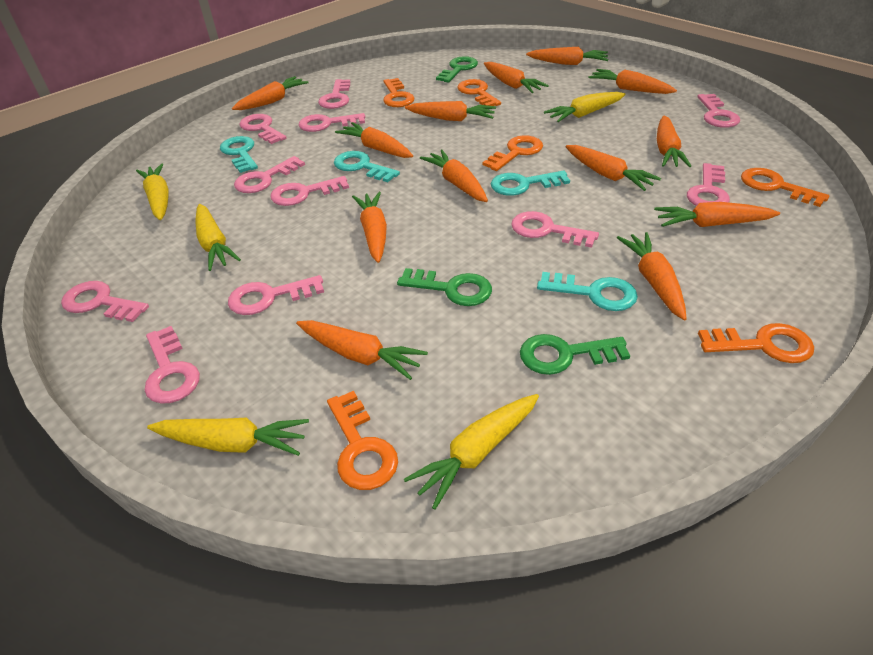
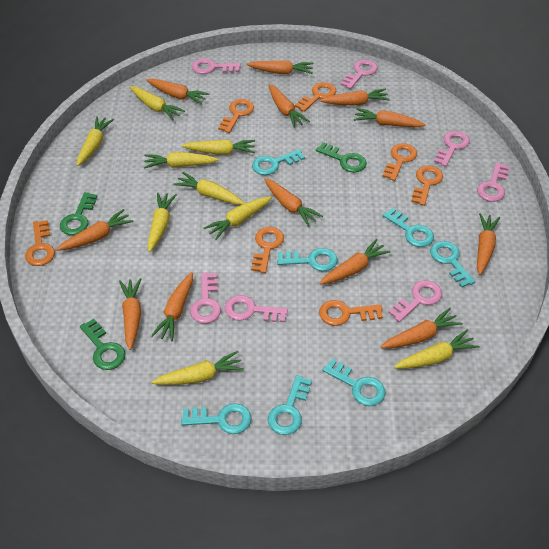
orange carrot: [232,76,309,110] [296,320,428,380] [335,122,413,158] [352,192,387,263] [405,101,496,121] [420,150,488,202] [484,62,549,93] [526,47,608,65] [566,145,661,191] [588,69,677,94] [617,232,687,320] [654,202,780,227] [657,115,691,167] = 13 -> [56,209,134,251] [119,278,141,350] [147,79,210,105] [151,272,193,342] [247,60,313,74] [264,178,323,227] [269,84,310,128] [319,239,390,285] [320,89,390,106] [354,108,426,127] [381,308,463,348] [477,213,500,275] = 12
orange key: [327,391,398,490] [383,78,414,107] [457,79,501,106] [483,135,543,171] [698,323,814,363] [741,168,830,207] = 6 -> [25,220,55,266] [218,99,254,133] [251,227,284,273] [295,82,336,112] [319,300,383,326] [382,143,417,181] [411,165,443,206] = 7
pink key: [61,281,149,322] [145,326,200,404] [228,275,324,315] [234,156,305,193] [239,114,286,144] [270,176,349,206] [299,113,365,132] [318,79,350,109] [511,211,599,248] [687,163,730,206] [697,94,740,128] = 11 -> [190,273,221,324] [192,58,241,74] [225,295,288,322] [341,60,378,89] [388,280,442,322] [434,131,470,167] [477,162,509,202] = 7
turquoise key: [220,136,258,173] [334,151,400,182] [491,170,570,196] [537,272,638,311] = 4 -> [181,403,252,434] [252,149,305,175] [268,375,312,435] [277,248,338,271] [322,359,385,406] [382,208,434,247] [430,241,475,287] = 7
yellow carrot: [136,163,169,220] [147,418,309,456] [196,204,241,271] [404,394,539,510] [544,92,626,122] = 5 -> [77,116,114,166] [130,86,185,120] [144,152,219,169] [147,192,177,252] [152,351,244,385] [173,172,245,205] [182,139,255,155] [204,196,272,240] [394,330,480,369] = 9

